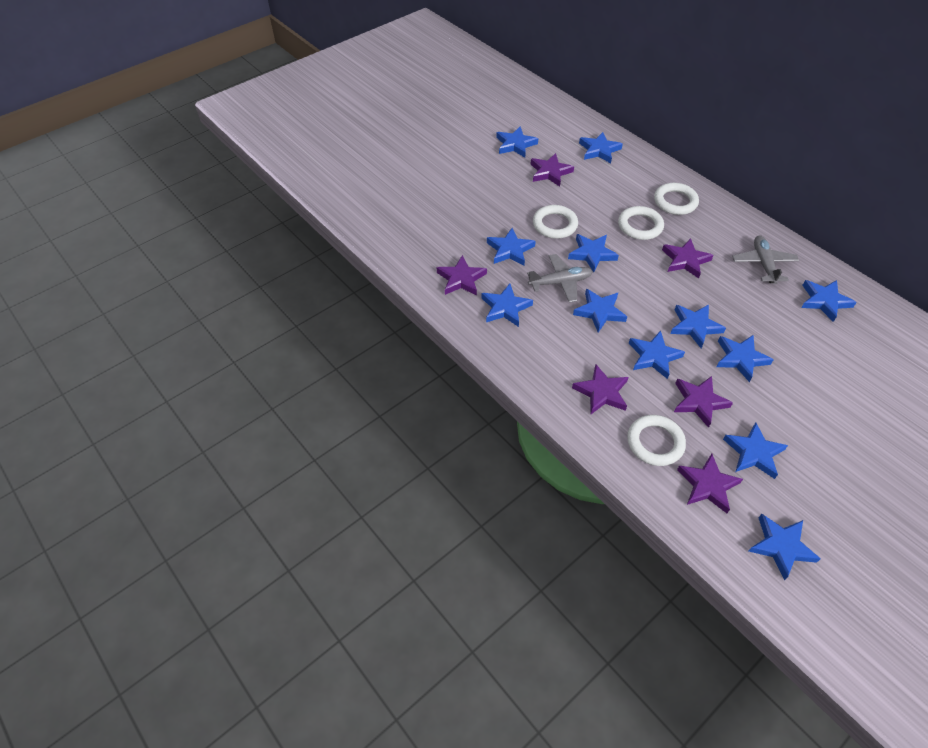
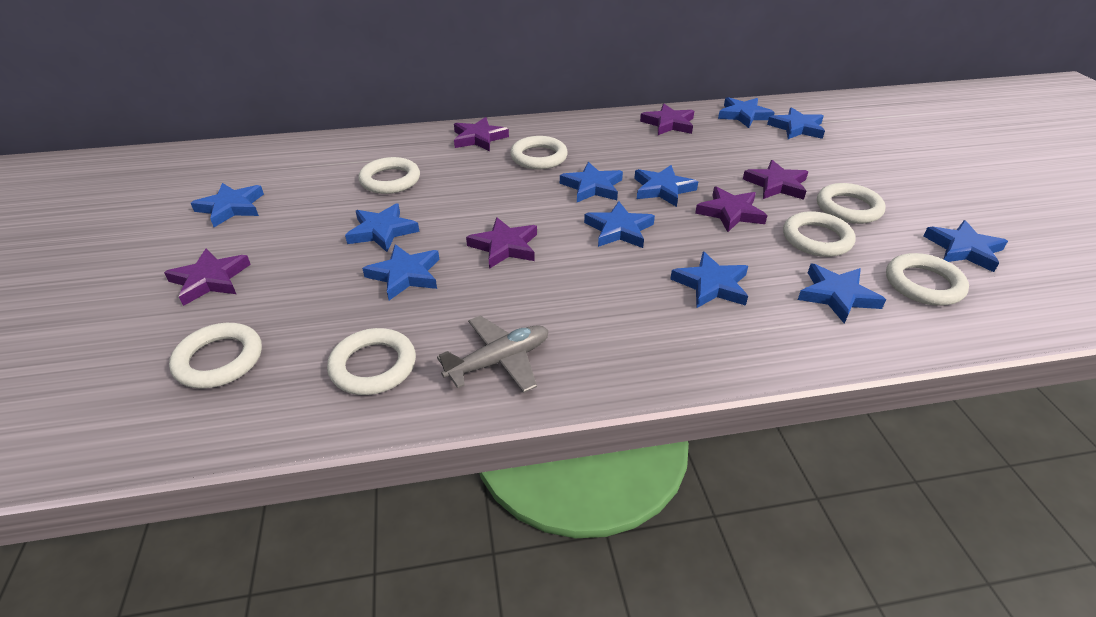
blue star: [481,284,533,327] [487,228,536,266] [496,126,538,158] [568,234,619,272] [573,289,627,333] [579,132,623,163] [629,331,685,379] [670,304,726,348] [716,335,774,382] [723,422,788,479] [749,514,821,580] [801,280,857,322] = 12 -> [191,183,264,227] [345,203,419,252] [362,244,439,300] [560,162,623,202] [584,202,655,248] [634,165,698,207] [670,251,748,308] [718,97,775,128] [767,107,825,139] [798,264,886,324] [924,220,1008,272] = 11
grey plane: [527,254,593,303] [732,235,799,284] = 2 -> [437,315,548,393] = 1
white ring: [533,205,578,239] [618,206,664,240] [627,415,686,466] [654,183,699,215] = 4 -> [169,323,262,389] [327,328,416,395] [358,157,420,194] [510,136,568,169] [783,211,856,257] [817,183,886,224] [886,253,969,306] = 7

